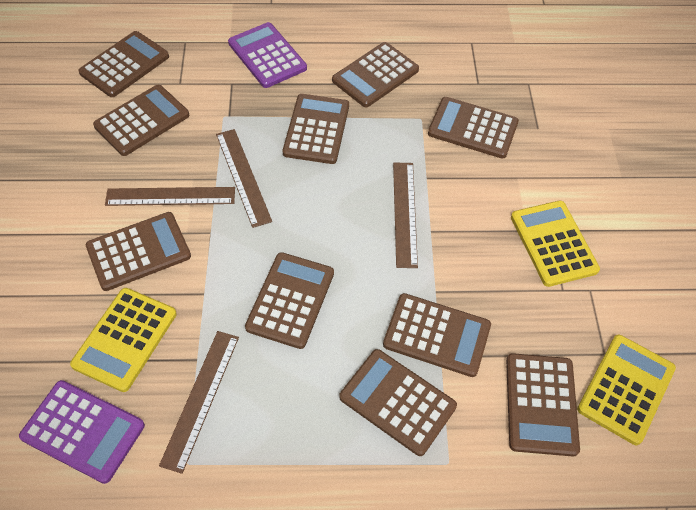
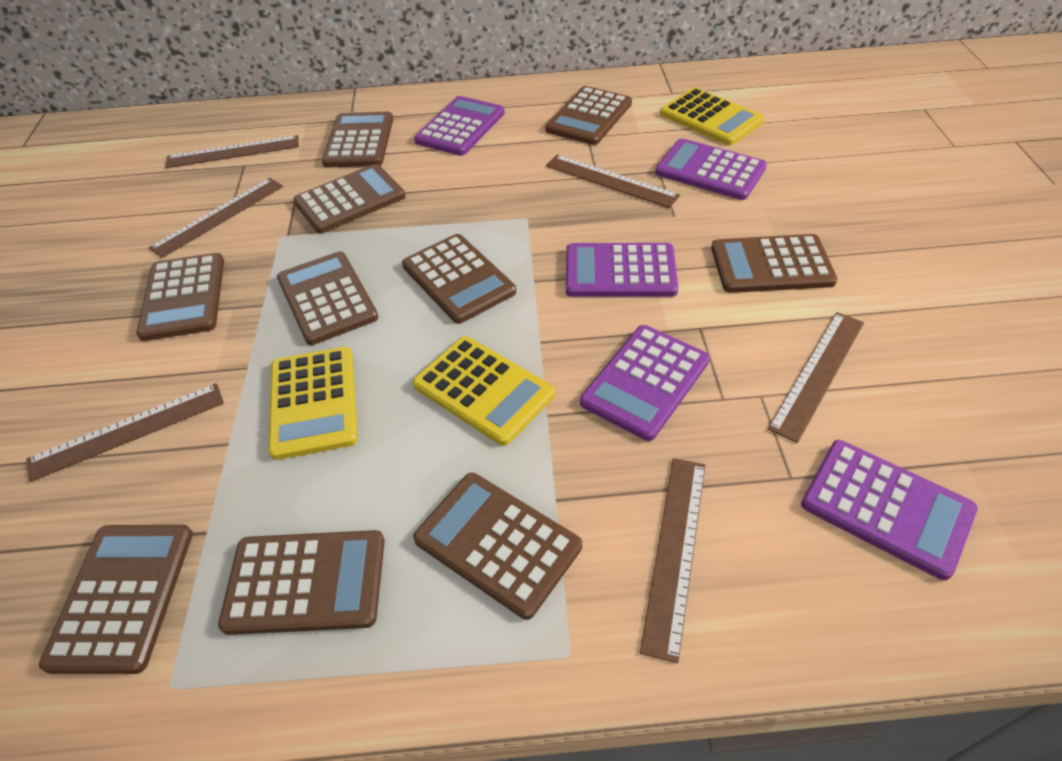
brown ruler: [105,187,235,206] [159,331,239,474] [216,129,272,228] [393,162,418,268] = 4 -> [26,383,224,482] [149,178,283,258] [165,135,299,168] [546,154,680,208] [640,458,705,663] [768,312,864,443] = 6
purple calculator: [19,380,145,484] [228,22,307,88] = 2 -> [414,96,505,156] [566,243,679,297] [580,325,710,441] [655,138,767,200] [801,440,978,580] = 5

